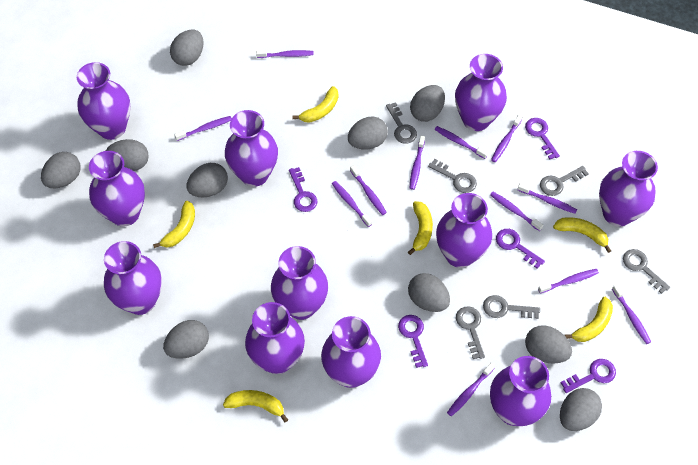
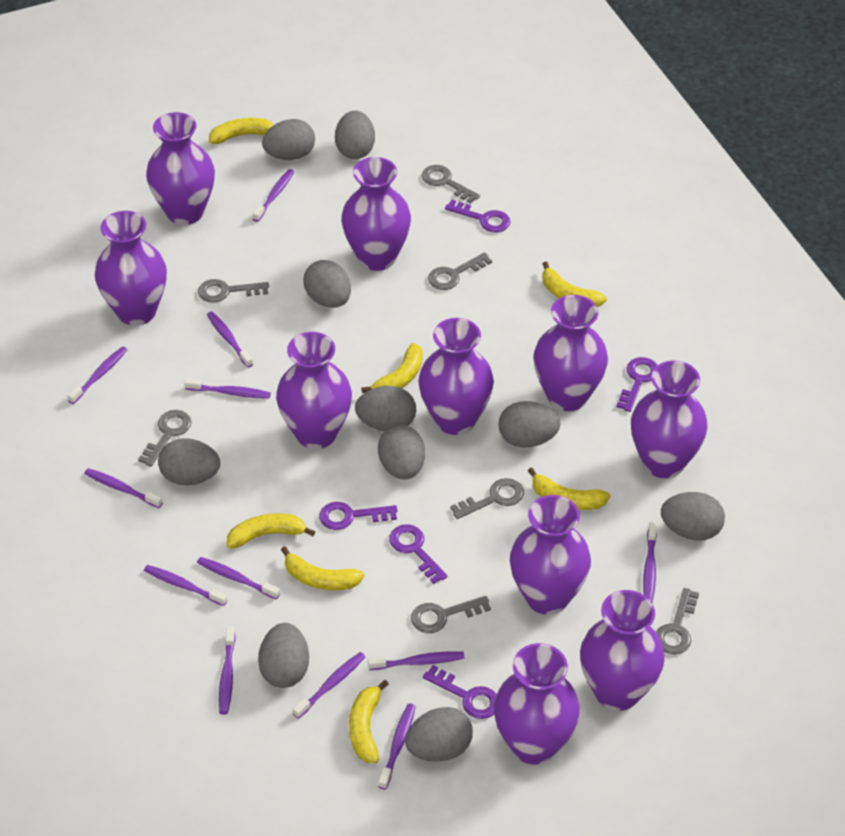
grey key: [386,102,417,144] [428,159,477,193] [456,306,485,359] [483,295,540,319] [540,166,589,196] [623,249,670,294] = 6 -> [138,410,191,467] [198,279,269,303] [411,596,491,633] [422,165,480,204] [428,252,492,290] [450,478,524,519] [656,588,699,655] = 7
purple vase: [77,62,130,140] [89,151,145,226] [104,241,162,315] [225,110,278,187] [245,302,305,374] [271,246,328,320] [321,316,381,388] [436,193,492,268] [455,54,507,131] [490,356,551,426] [599,151,658,226] = 11 -> [95,211,167,326] [146,112,215,225] [276,332,352,449] [341,157,411,271] [418,318,494,435] [494,643,580,765] [510,495,591,615] [533,295,608,411] [580,590,665,711] [631,360,708,478] = 10
yellow banana: [153,201,195,248] [223,390,288,423] [292,86,339,123] [408,201,433,255] [553,217,611,253] [564,297,613,342] = 6 -> [209,118,274,144] [227,513,315,549] [281,546,364,590] [349,680,389,763] [361,343,423,393] [528,467,610,510] [542,261,607,307] = 7

